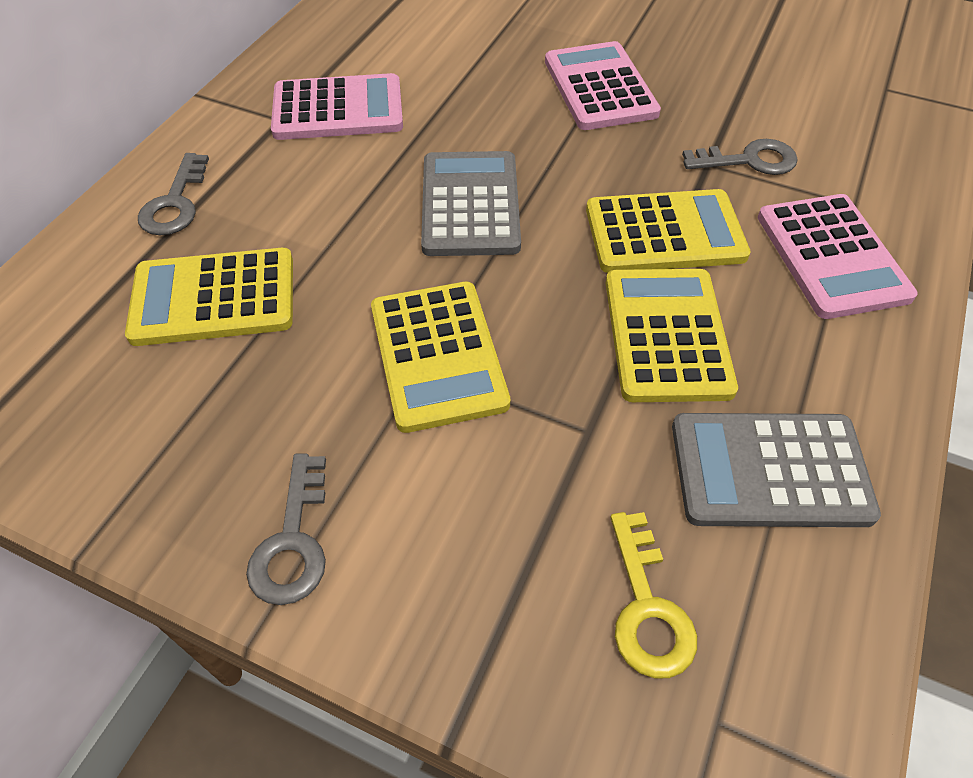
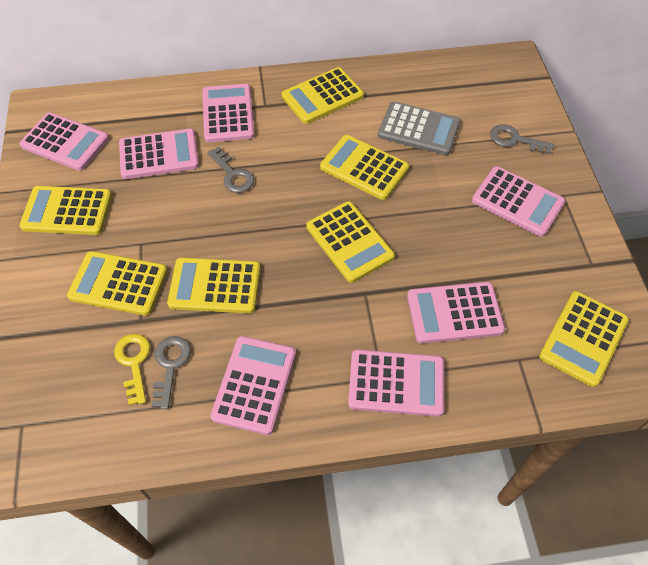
grey calculator: [421,151,521,256] [672,413,881,527] = 2 -> [378,102,461,155] = 1
pink calculator: [271,73,403,140] [545,41,661,130] [758,194,918,319] = 3 -> [19,112,109,171] [119,129,199,179] [202,84,254,143] [210,336,296,435] [348,349,444,417] [407,282,505,343] [472,166,565,237] = 7
yellow calculator: [125,248,293,346] [371,282,510,433] [586,189,751,273] [606,269,738,402] = 4 -> [19,186,112,235] [67,251,168,316] [167,258,260,313] [282,67,364,124] [306,201,395,283] [320,135,409,200] [539,291,629,387] = 7

